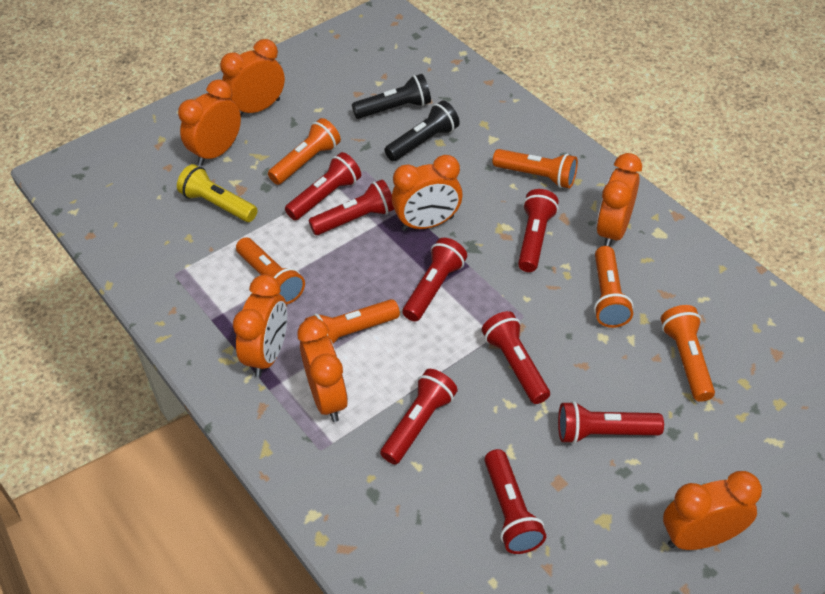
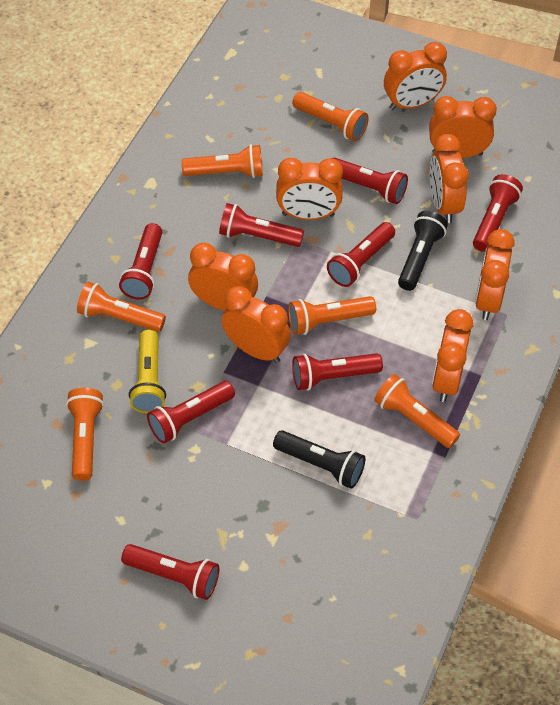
orange clock: [178,79,241,166] [220,39,285,116] [233,275,287,377] [297,318,348,422] [392,155,463,231] [597,153,642,247] [663,471,762,550] = 7 -> [188,242,258,311] [222,286,291,363] [276,158,343,220] [384,42,447,110] [429,96,497,158] [430,134,469,223] [432,309,473,402] [475,229,515,320] = 8

